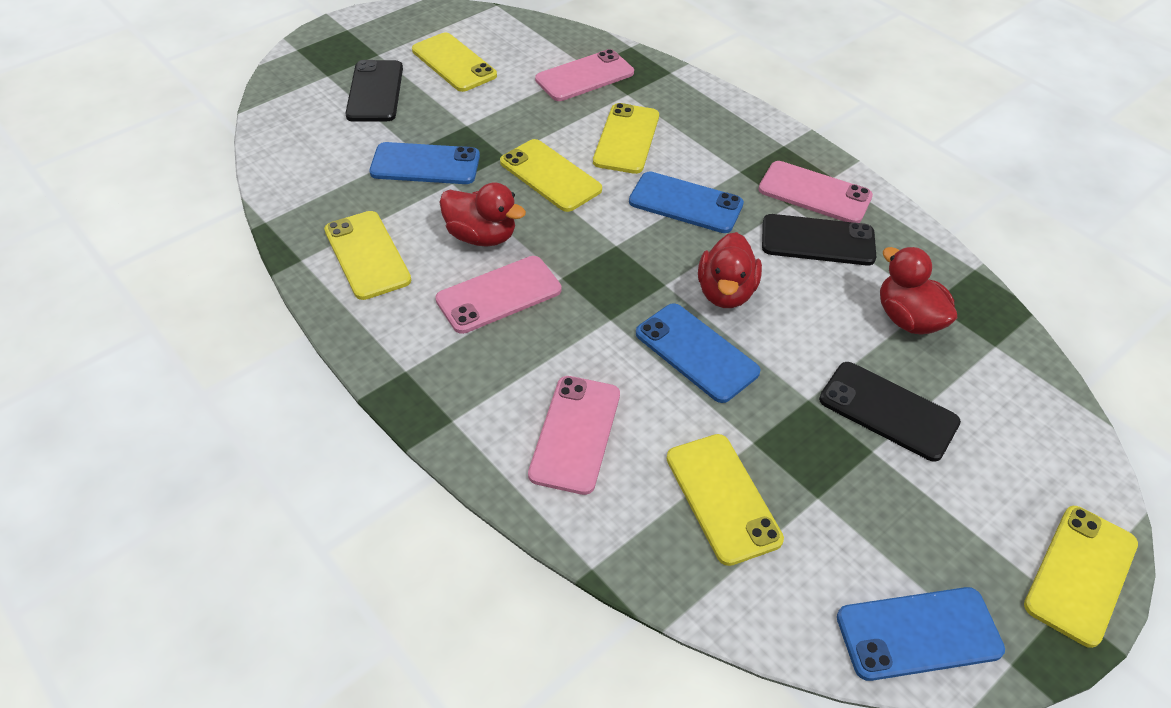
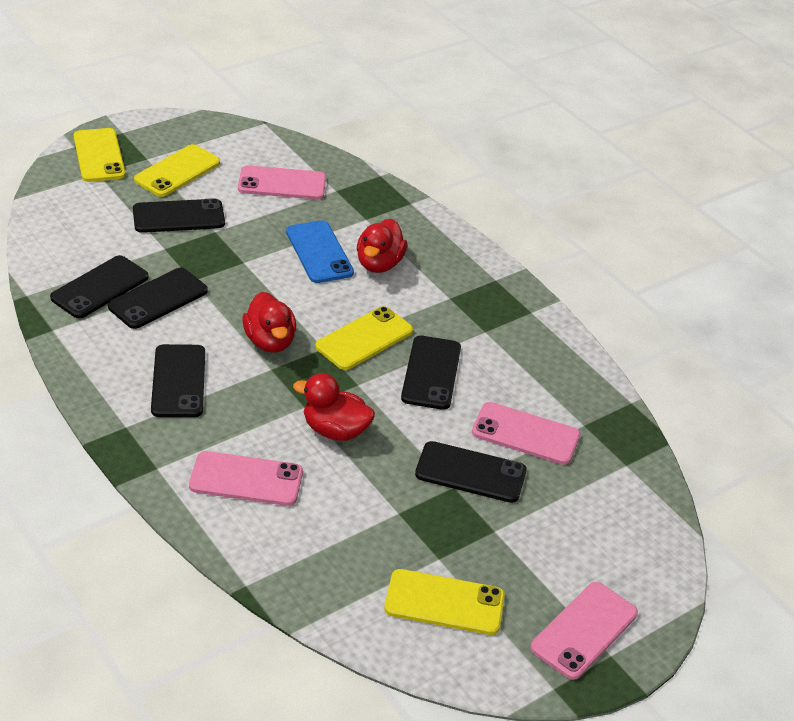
black phone: [345,60,403,122] [762,214,876,266] [819,362,961,461] = 3 -> [50,255,149,318] [108,268,208,329] [133,198,225,233] [151,344,205,417] [401,336,461,410] [415,441,526,503] = 6
blue phone: [370,142,480,184] [629,172,744,233] [636,303,761,403] [837,587,1005,681] = 4 -> [286,220,354,283] = 1
yellow phone: [324,211,411,300] [412,33,497,92] [500,139,602,212] [593,103,659,174] [666,434,784,566] [1024,506,1138,648] = 6 -> [74,128,126,182] [134,144,220,197] [315,306,413,370] [385,569,505,635] = 4

